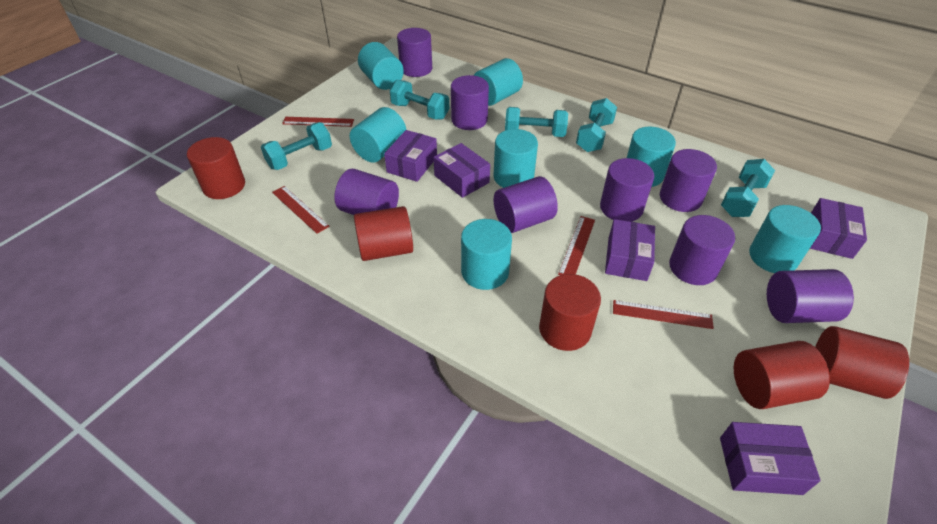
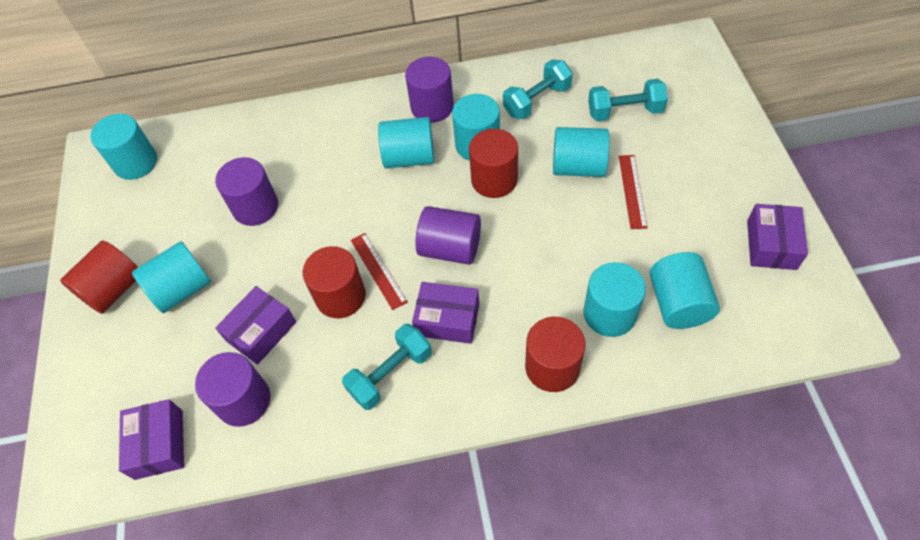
purple box: [384,130,437,182] [433,143,490,198] [605,219,655,281] [720,422,821,495] [810,198,867,259] = 5 -> [119,399,184,480] [215,286,296,365] [412,282,479,344] [747,204,808,270] = 4
purple cylinder: [334,169,399,215] [397,28,432,77] [451,75,489,130] [494,176,558,233] [600,158,654,222] [660,149,717,212] [669,215,735,285] [767,269,854,323] = 8 -> [195,352,270,427] [215,157,278,226] [405,57,454,123] [415,206,481,265] = 4
red cylinder: [187,137,245,199] [354,206,413,261] [539,274,601,351] [734,341,830,409] [815,326,909,399] = 5 -> [60,241,138,314] [303,246,366,318] [469,129,518,198] [525,317,586,392] = 4
red ruler: [272,186,330,234] [282,117,354,127] [558,216,595,275] [613,300,714,329] = 4 -> [351,233,408,310] [619,155,648,229] = 2
turquoise dumbbell: [261,122,332,170] [390,80,449,120] [505,107,568,137] [576,98,617,152] [721,159,775,217] = 5 -> [342,324,432,410] [503,59,573,119] [588,79,668,121] = 3

